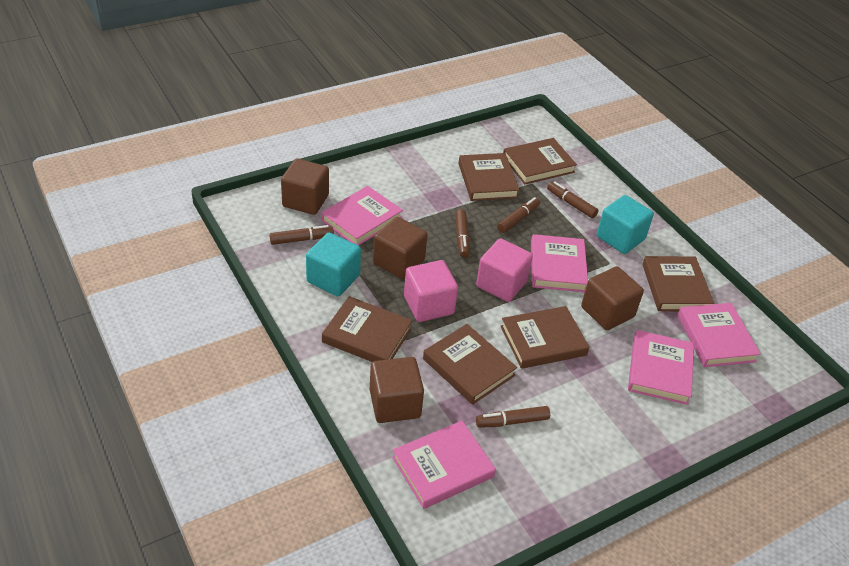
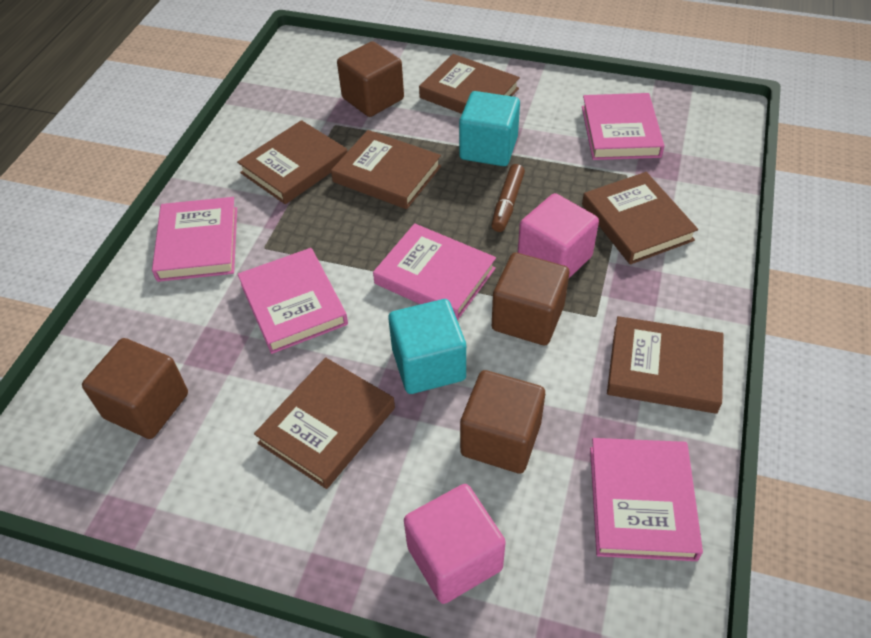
brown marker: [270,225,334,245] [455,209,470,258] [476,406,550,428] [497,197,540,233] [547,181,598,218] = 5 -> [492,164,525,232] = 1

